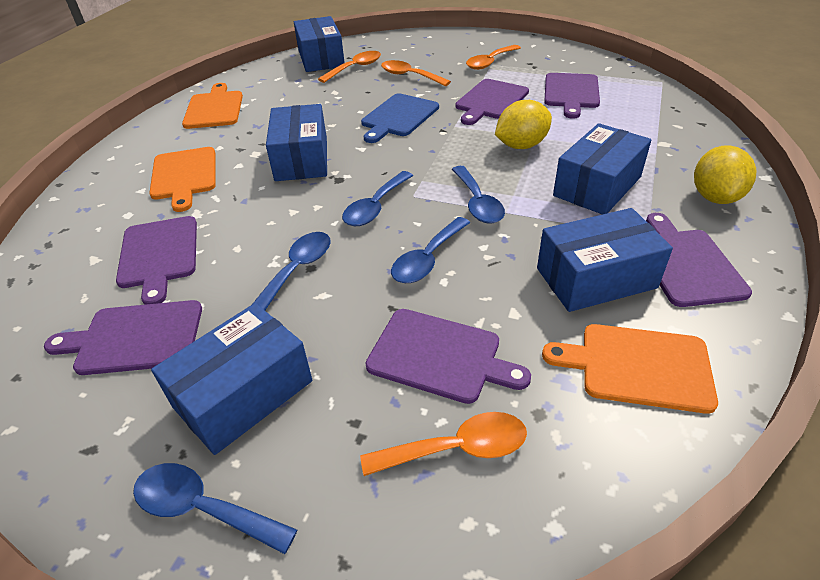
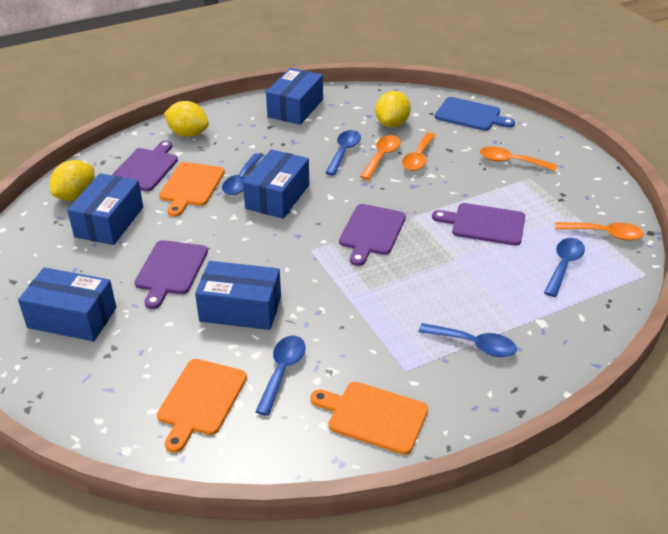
purple cutting board: [44,300,202,375] [116,216,197,305] [366,309,531,404] [455,79,529,125] [544,73,600,119] [646,213,752,307] = 6 -> [112,140,178,191] [134,240,208,309] [339,204,406,266] [432,203,525,246] = 4
yellow lemon: [495,100,552,149] [694,145,756,204] = 2 -> [50,160,95,201] [164,101,209,137] [375,91,411,128] = 3

